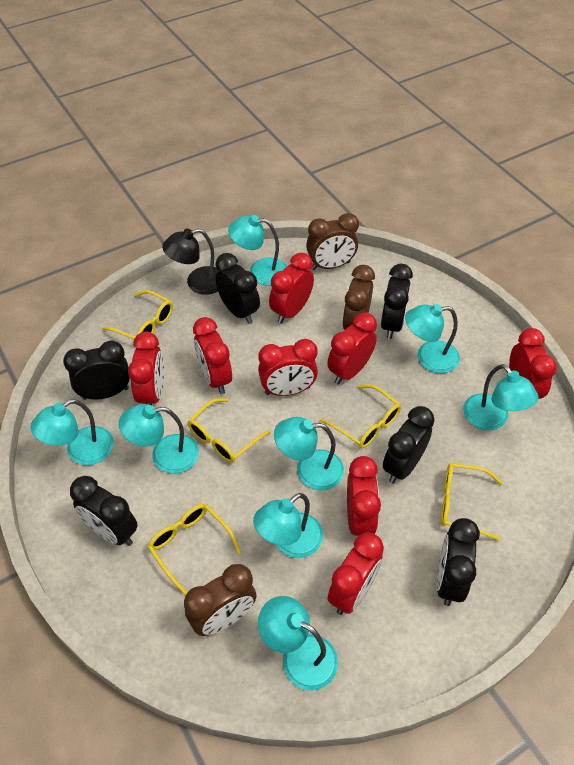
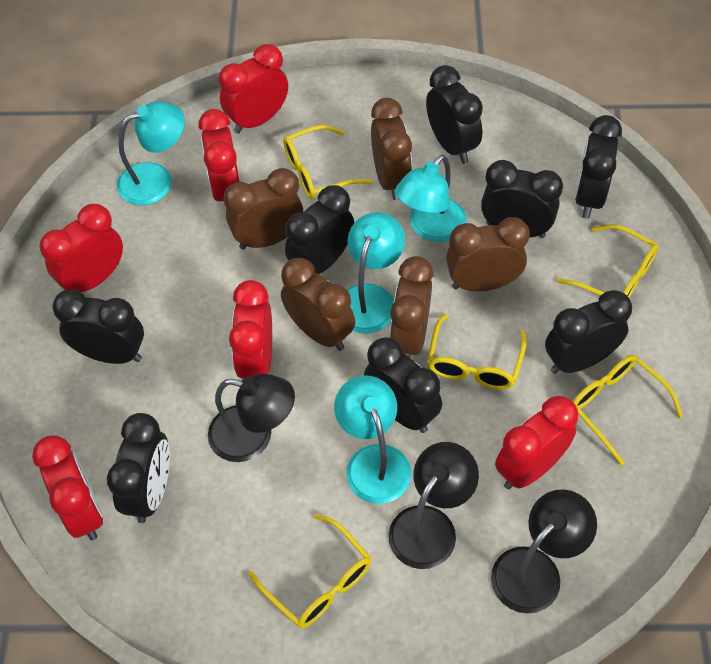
black clock: [63,341,130,400] [70,476,138,546] [215,253,260,324] [381,264,413,339] [383,406,435,484] [436,518,480,606] = 6 -> [52,289,144,364] [107,413,170,523] [285,185,354,274] [364,337,442,433] [426,65,483,164] [481,160,563,238] [545,290,632,374] [575,115,622,218] = 8
black lamp: [162,229,219,295] = 1 -> [208,374,295,462] [389,442,479,569] [491,489,597,614] = 3
brown clock: [184,564,257,636] [306,213,359,270] [342,265,375,330] = 3 -> [223,168,303,250] [281,258,355,351] [371,98,412,200] [390,256,434,357] [446,217,530,291] = 5
red clock: [128,332,164,405] [193,317,232,394] [258,339,318,396] [269,253,314,324] [327,312,377,384] [328,532,384,615] [347,456,381,536] [509,328,557,399] = 8 -> [32,435,103,540] [40,204,123,292] [199,109,240,209] [219,44,288,134] [229,280,272,379] [495,396,578,490] = 6
turquoise lamp: [30,399,114,465] [119,404,199,474] [228,215,287,286] [253,493,323,558] [258,596,338,691] [274,417,344,491] [405,304,460,373] [463,364,538,430] = 8 -> [117,102,185,205] [334,375,411,504] [347,212,405,334] [395,155,466,242] = 4

